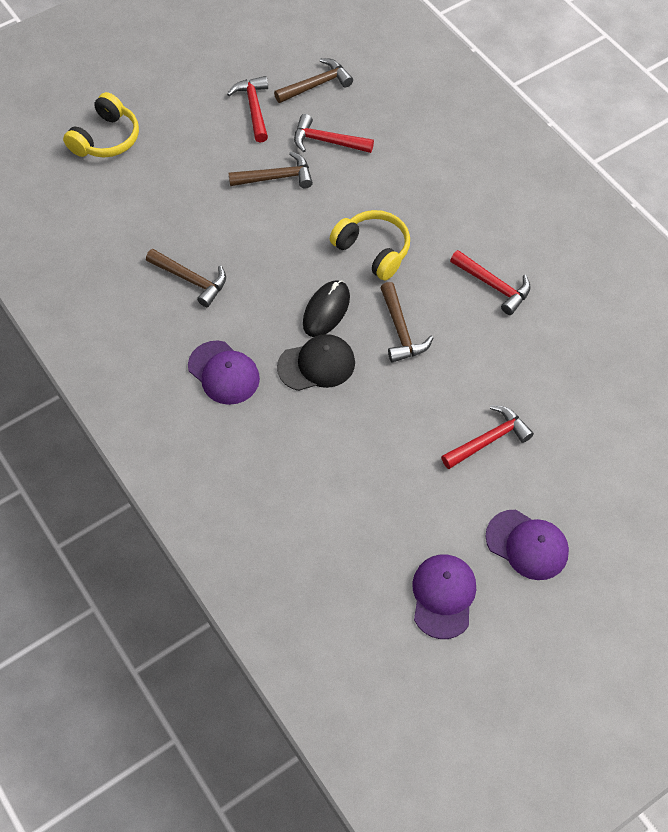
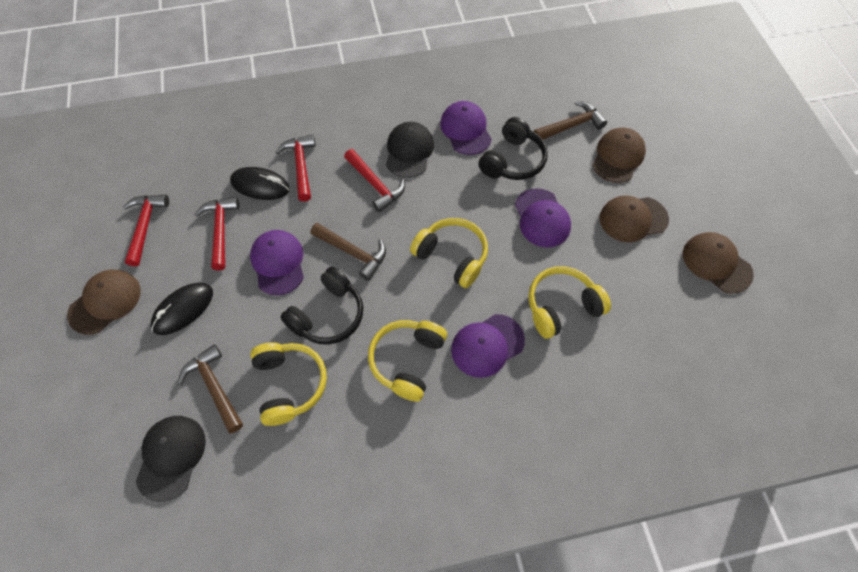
black cap: [277,334,355,391] = 1 -> [136,416,206,502] [386,122,434,178] = 2
black headphones: none = 0 -> [280,267,363,344] [478,117,548,180] = 2
black mouse: [303,280,350,337] = 1 -> [150,283,213,335] [230,167,290,200] = 2
brown cap: none = 0 -> [67,270,141,335] [592,128,646,183] [600,196,669,242] [683,232,754,294] = 4
brown hammer: [146,249,226,307] [228,152,313,189] [274,58,353,103] [380,282,433,363] = 4 -> [178,344,243,433] [311,223,386,281] [533,101,607,139] = 3
purple cap: [188,341,260,405] [412,555,476,639] [485,510,569,580] = 3 -> [250,230,304,296] [440,101,492,155] [451,314,525,378] [515,188,571,247] = 4
yellow headphones: [63,92,139,157] [330,210,410,281] = 2 -> [250,343,327,426] [368,320,447,402] [410,218,488,288] [528,266,611,339] = 4

